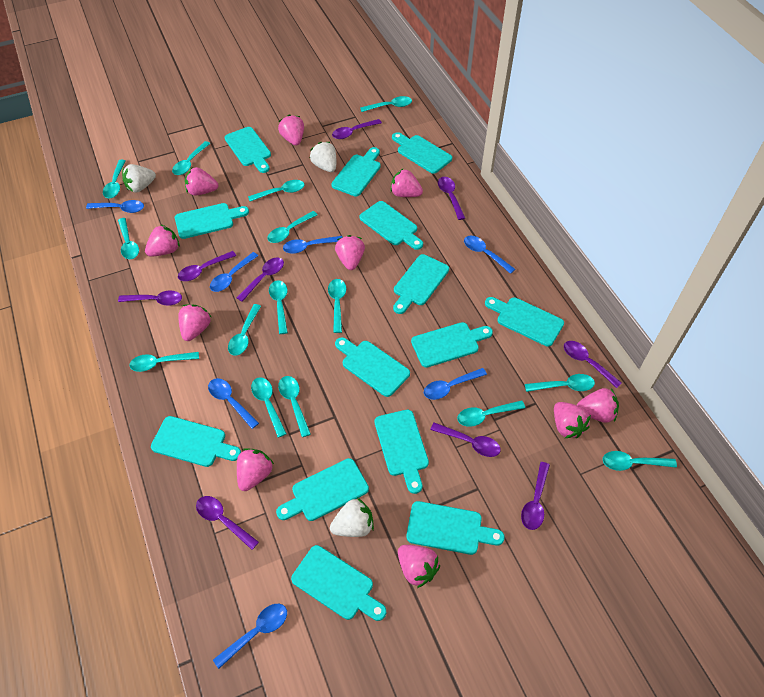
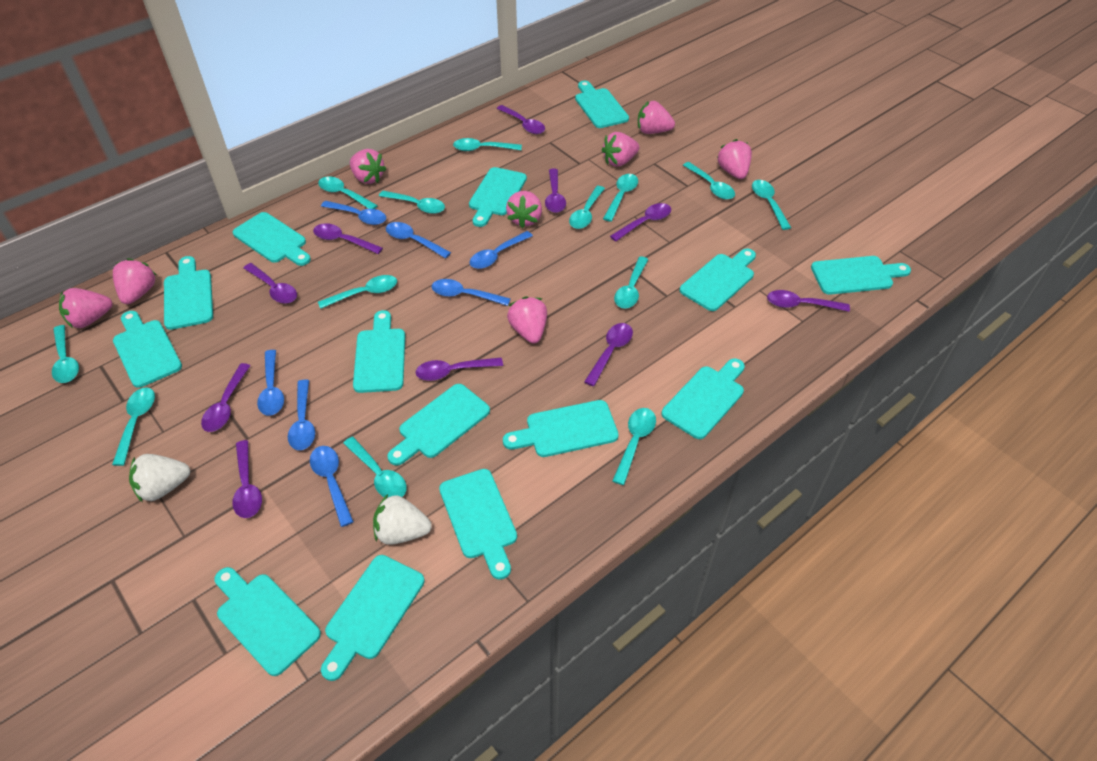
pink strawberry: [145,224,180,257] [178,304,211,341] [185,167,219,195] [237,448,274,491] [278,115,304,146] [335,235,365,270] [390,168,423,197] [398,545,440,588] [554,402,591,438] [577,388,619,423] = 10 -> [59,288,112,328] [113,258,156,304] [350,149,386,184] [506,191,542,228] [507,296,547,344] [602,132,639,167] [638,101,675,134] [717,139,752,179] = 8
purple spoon: [118,290,182,306] [178,251,236,281] [196,496,259,550] [237,258,284,302] [332,119,382,139] [430,422,501,457] [438,177,465,220] [521,462,550,530] [564,341,622,388] = 9 -> [201,363,251,432] [232,440,262,518] [243,263,297,304] [313,223,383,254] [415,358,503,381] [497,105,545,134] [545,169,566,213] [584,323,633,386] [610,203,671,241] [767,290,850,312] = 10
turquoise spoon: [103,160,126,198] [118,218,139,259] [129,352,199,372] [172,141,210,175] [228,304,261,356] [248,180,304,202] [251,377,287,438] [267,211,317,243] [269,280,288,334] [278,376,311,437] [328,279,346,333] [360,96,412,112] [457,400,525,427] [525,374,595,392] [603,451,677,471] = 15 -> [52,325,79,383] [112,387,155,466] [318,177,378,209] [318,275,397,309] [343,437,407,498] [379,191,445,214] [453,138,522,151] [569,186,605,229] [603,174,638,222] [612,408,656,485] [614,257,649,308] [683,162,735,200] [752,180,791,230] = 13
white strawberry: [122,164,156,193] [310,142,336,172] [330,498,374,537] = 3 -> [129,454,190,503] [373,494,432,545] = 2

